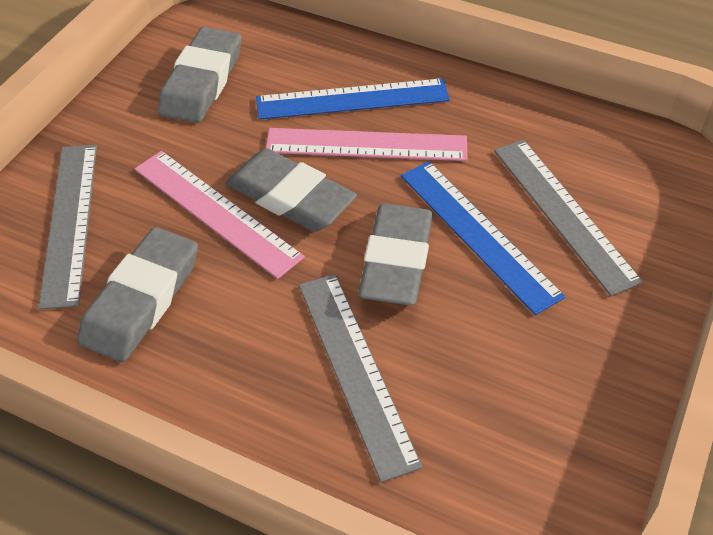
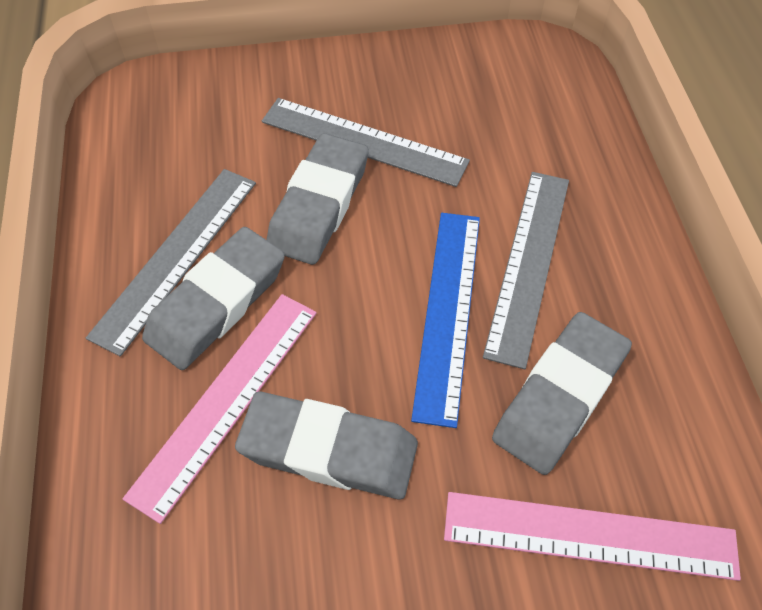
blue ruler: [256,78,450,120] [401,161,565,315] = 2 -> [411,213,480,428] = 1

